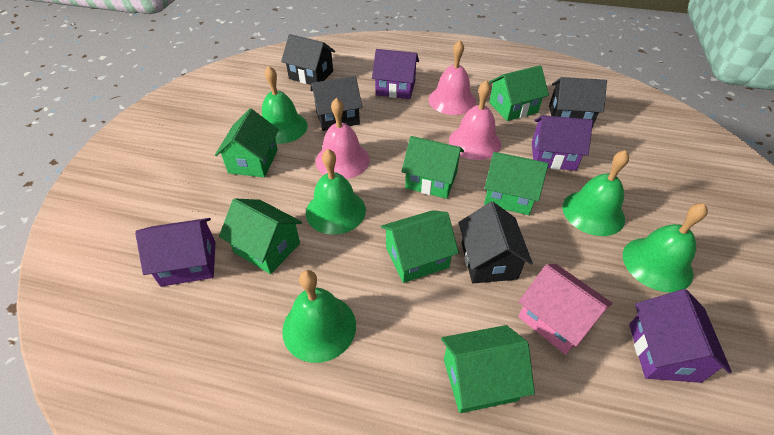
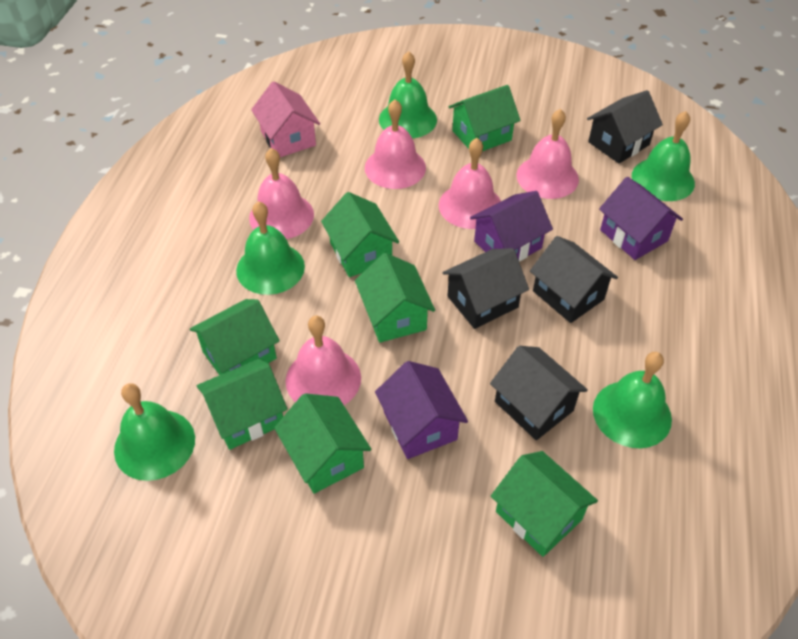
pink bell: [315,98,370,179] [429,40,476,115] [449,80,501,160] = 3 -> [249,148,314,239] [285,316,361,405] [365,99,426,189] [439,138,501,229] [517,109,579,199] = 5
purple house: [135,218,216,287] [372,49,419,99] [532,115,593,171] [629,289,732,383] = 4 -> [375,361,468,459] [470,191,553,262] [599,177,683,260] = 3

